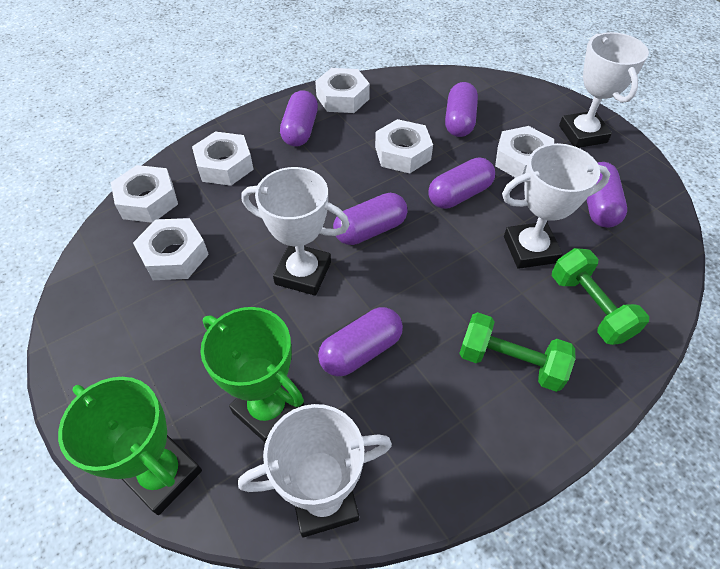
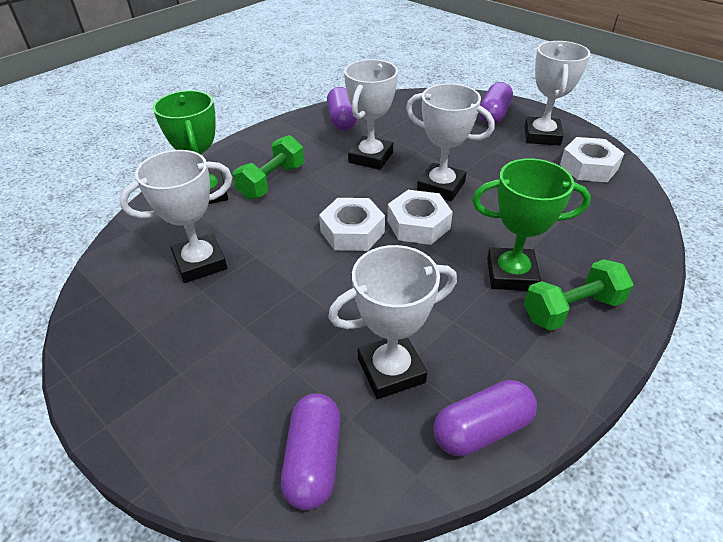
purple capsule: [280,90,318,147] [318,307,403,377] [333,193,408,245] [428,157,495,209] [445,82,478,137] [586,162,627,228] = 6 -> [281,393,341,510] [327,87,357,130] [433,380,537,456] [479,82,513,124] = 4
white nut: [111,165,178,223] [133,218,209,280] [192,131,254,186] [315,68,370,113] [375,119,433,174] [495,126,554,178] = 6 -> [319,198,385,251] [387,190,453,245] [560,137,624,182] = 3
white trophy: [238,404,392,537] [241,167,350,296] [502,143,610,269] [559,32,649,148] = 4 -> [119,150,232,283] [328,245,457,399] [344,59,398,170] [406,83,494,201] [524,41,590,145] = 5

